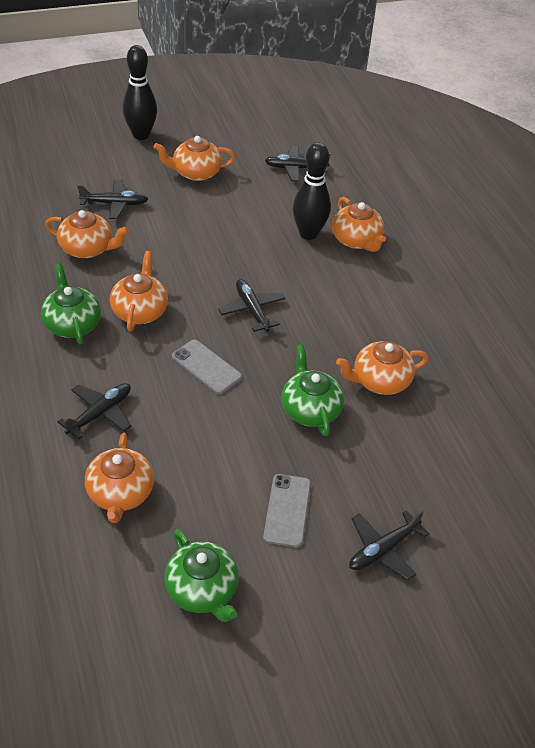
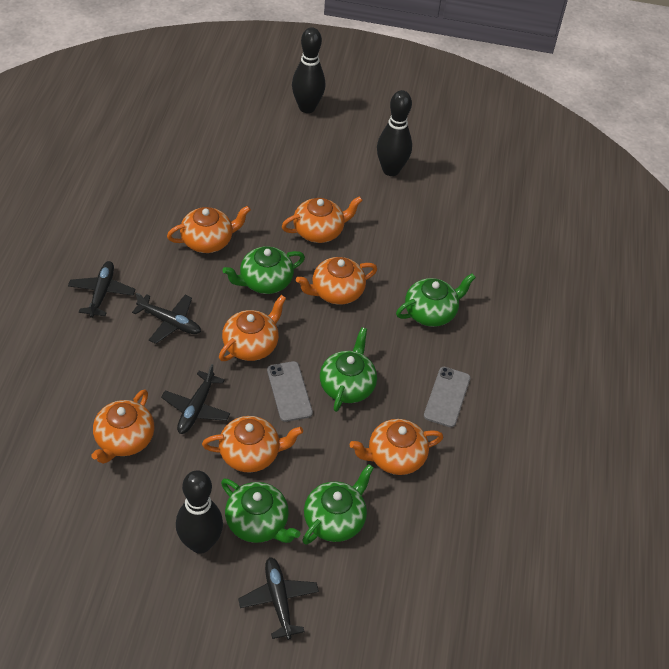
black bowling pin: [123,45,157,140] [293,142,331,240] = 2 -> [176,470,223,554] [292,27,325,113] [377,90,412,176] = 3
black plane: [58,383,131,439] [77,179,148,219] [218,279,285,332] [265,146,331,182] [349,510,429,580] = 5 -> [68,261,135,318] [132,292,201,344] [161,364,230,434] [238,557,319,640] = 4
green teapot: [41,263,101,344] [164,529,239,622] [281,344,344,436] = 3 -> [221,479,300,543] [223,246,305,294] [302,464,374,544] [320,327,377,412] [396,273,476,327] = 5
orange teapot: [45,210,129,258] [85,433,154,523] [110,251,168,331] [154,136,235,181] [332,197,386,252] [336,341,429,395] = 6 -> [91,389,154,464] [167,206,251,253] [202,416,303,473] [219,295,286,361] [282,196,363,243] [296,257,377,305] [350,419,443,475] = 7

